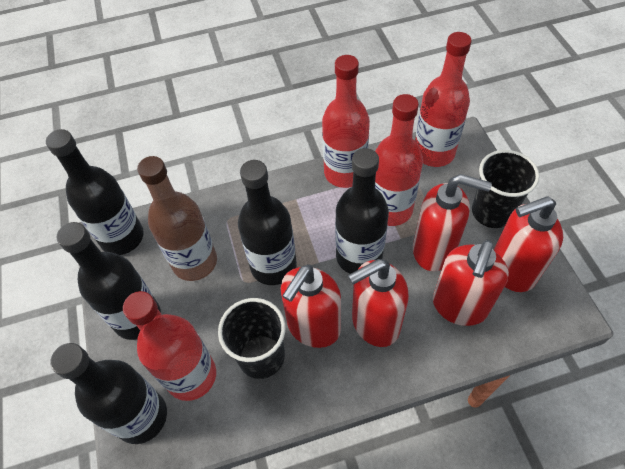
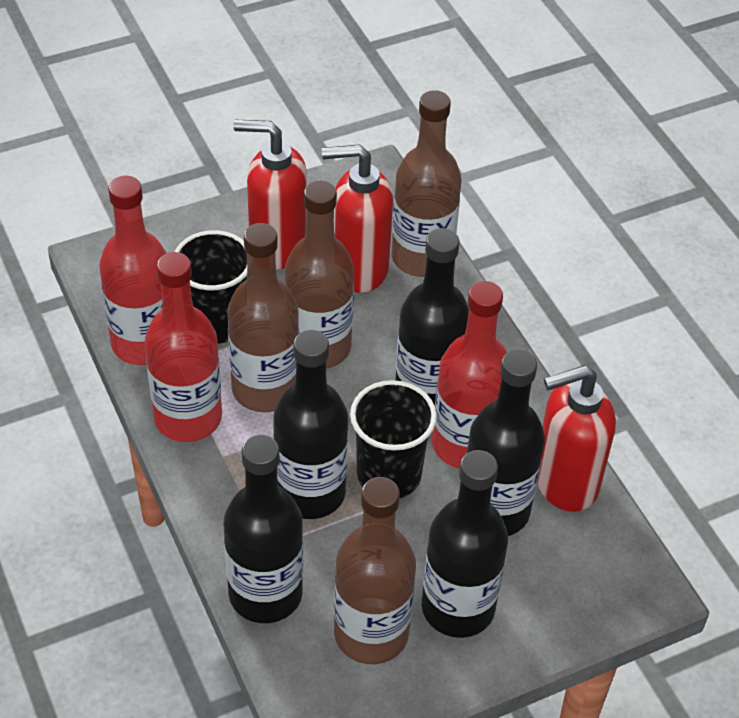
brown bottle: [137,156,217,281] = 1 -> [227,223,299,412] [285,181,354,369] [334,477,416,664] [391,90,461,277] = 4
red bottle: [123,291,216,401] [322,55,370,188] [375,94,423,226] [415,32,472,167] = 4 -> [99,176,167,365] [144,252,222,442] [432,281,507,469] = 3
red soap dispenser: [281,264,341,348] [348,259,409,347] [413,174,492,272] [433,240,509,326] [494,196,563,292] = 5 -> [233,119,307,270] [322,144,393,293] [537,365,616,512] = 3

